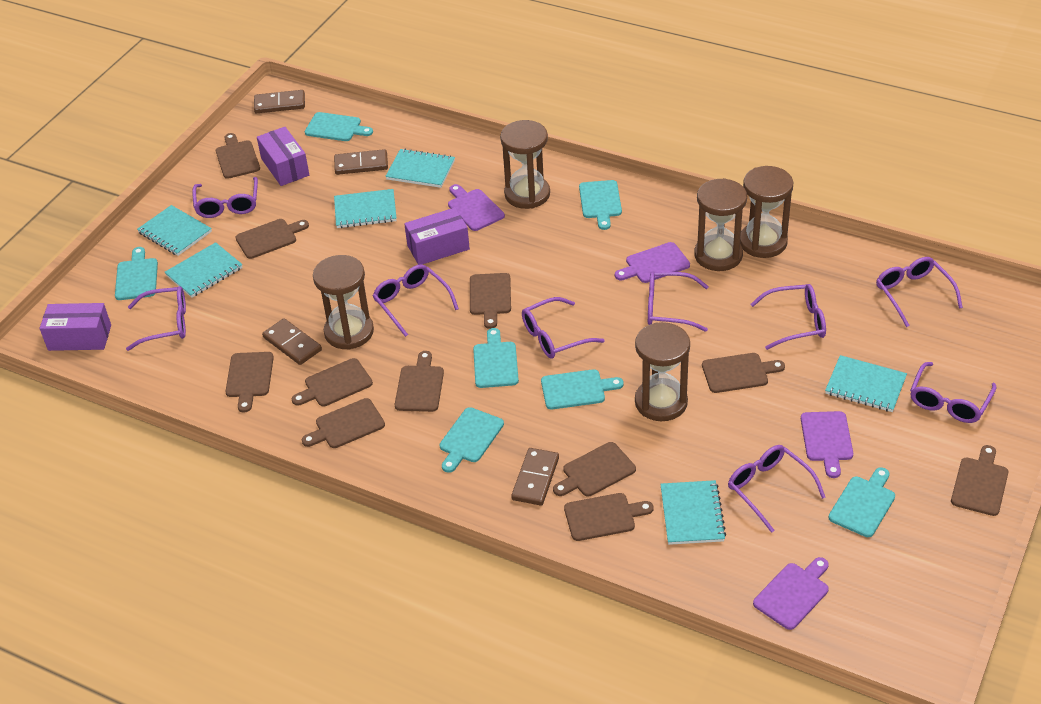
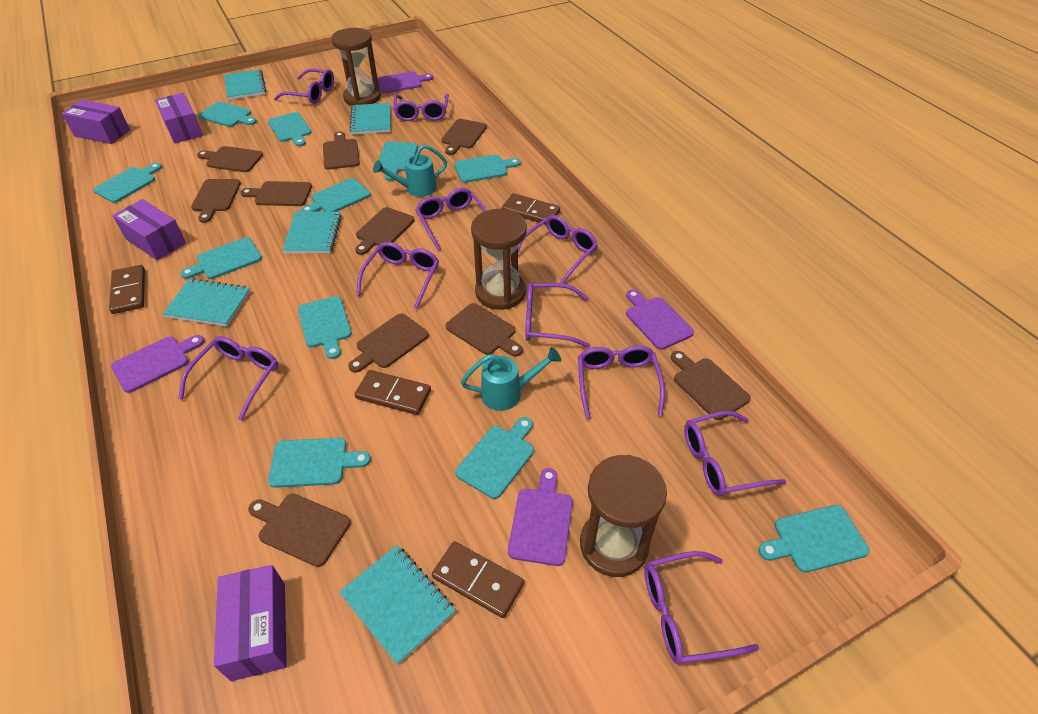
brown cutting board: [216,133,260,179] [225,352,274,413] [235,219,309,259] [292,358,373,406] [302,398,385,448] [395,351,444,412] [470,273,511,329] [553,442,636,497] [564,493,654,541] [702,353,785,393] [951,445,1009,516] = 11 -> [191,179,241,223] [197,146,263,172] [241,181,312,206] [248,494,351,567] [323,131,360,170] [348,314,429,373] [355,207,415,255] [441,119,487,155] [445,303,523,357] [671,351,751,420] = 10
brown hourglass: [313,255,374,350] [500,120,550,209] [635,322,690,421] [694,178,747,271] [740,166,793,258] = 5 -> [331,28,381,106] [471,209,527,310] [580,455,667,577] = 3
purple box: [40,303,111,351] [257,127,309,186] [404,208,470,265] = 3 -> [62,100,130,144] [112,199,186,260] [155,93,203,143] [214,565,287,681] = 4
purple glasses: [126,286,186,351] [192,177,258,218] [373,264,459,337] [522,297,605,358] [648,271,709,332] [728,445,826,533] [750,284,826,350] [876,257,963,327] [910,362,997,423] = 9 -> [178,336,278,421] [274,69,334,104] [356,242,439,309] [393,93,449,121] [415,188,488,251] [518,215,598,284] [525,283,590,348] [578,345,665,419] [644,551,759,664] [684,411,786,496] = 10
turquoise cutting board: [115,247,158,300] [305,112,373,141] [439,407,504,473] [473,328,519,388] [541,369,624,409] [579,180,622,230] [828,467,895,537] = 7 -> [93,163,162,203] [181,237,262,279] [199,102,257,127] [268,112,312,146] [268,438,371,488] [298,296,352,359] [301,178,371,212] [379,142,418,181] [454,155,521,183] [455,417,534,499] [758,505,870,573] = 11
turquoise notebook: [137,205,212,256] [165,242,243,298] [334,189,397,228] [385,149,455,188] [660,480,726,545] [825,355,907,412] = 6 -> [162,278,251,327] [224,69,266,100] [282,211,342,254] [339,545,456,665] [350,103,391,135] = 5
turquoise watering can: none = 0 -> [373,144,447,197] [461,347,561,411] = 2

